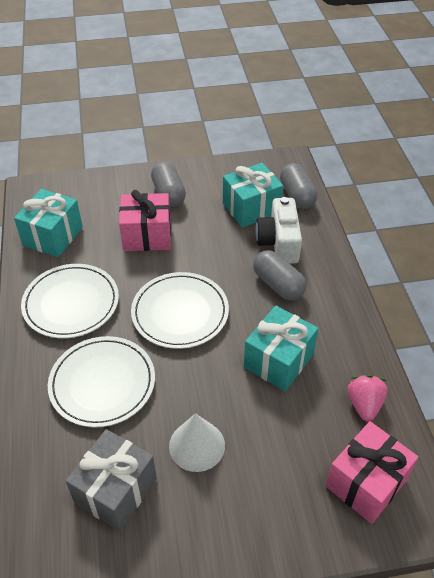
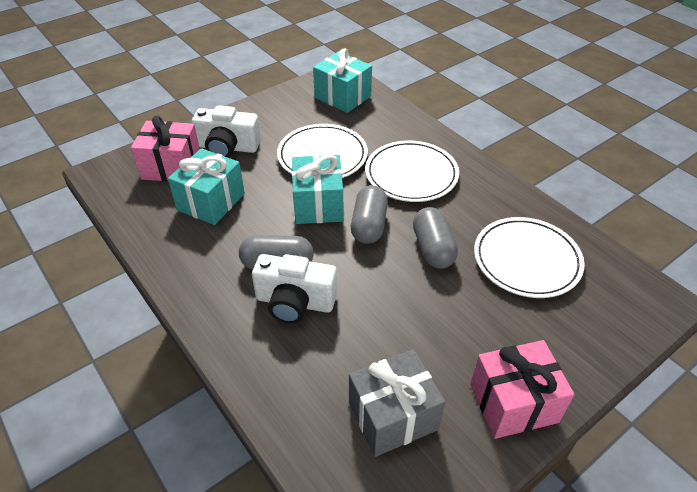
pink strawberry: [348,375,387,421] = 1 -> none = 0
white camera: [255,197,302,264] = 1 -> [192,105,261,158] [252,254,337,324] = 2
white cone: [169,413,225,472] = 1 -> none = 0

